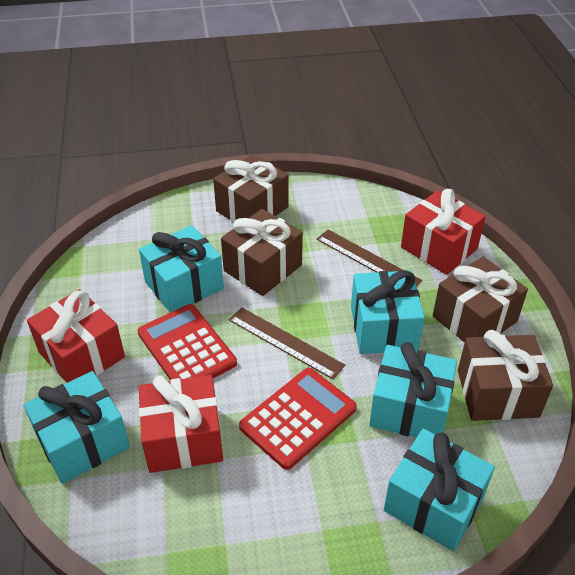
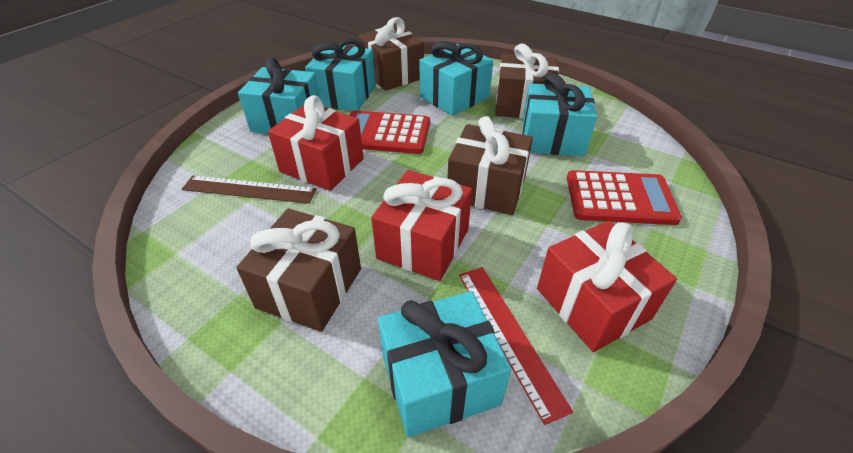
brown ruler: [229,307,345,379] [317,229,422,287] = 2 -> [182,176,316,204] = 1
red ruler: none = 0 -> [459,267,573,425] = 1

